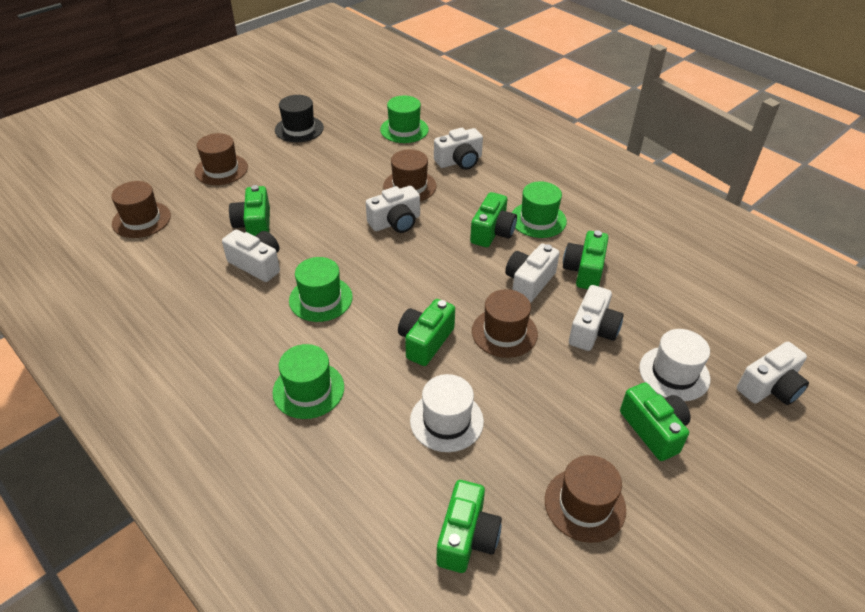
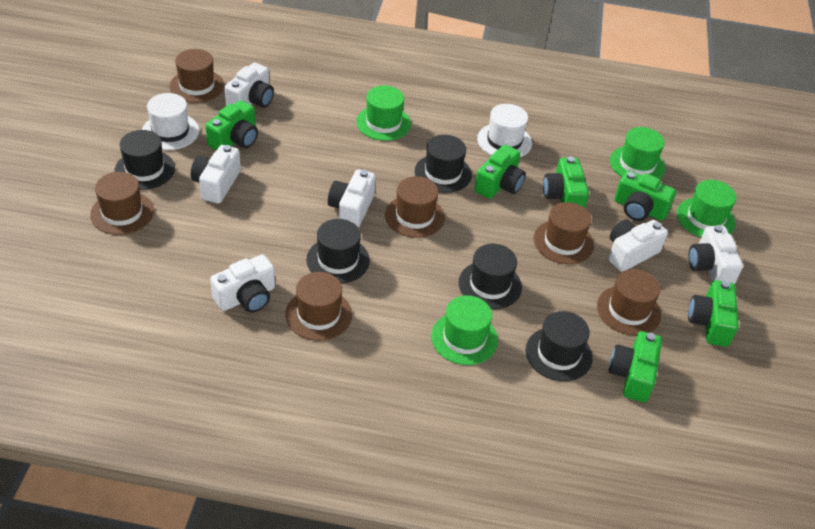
black hat: [275,95,324,142] = 1 -> [114,130,175,190] [306,219,370,284] [415,135,472,193] [458,244,522,309] [525,311,593,381] = 5
brown hat: [111,181,171,238] [195,133,248,185] [383,149,437,201] [472,289,538,358] [545,455,626,543] = 5 -> [90,172,154,235] [169,49,224,103] [285,272,352,341] [385,176,445,238] [534,202,594,264] [597,269,661,336] = 6

